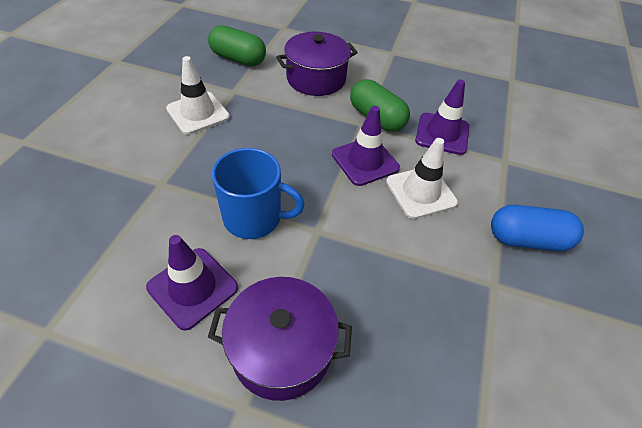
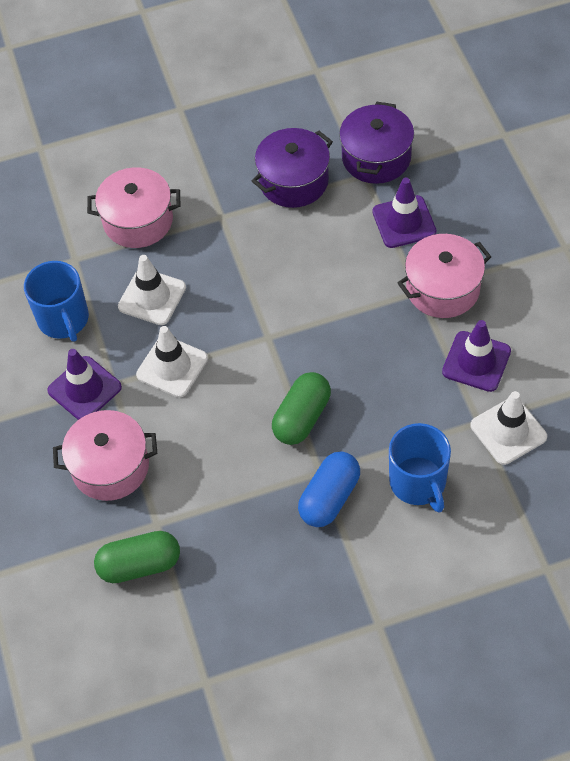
blue mug: [212,148,305,239] = 1 -> [24,261,89,342] [389,423,451,513] = 2
pink pot: none = 0 -> [53,410,157,501] [87,167,180,248] [398,234,491,318] = 3
white traffic cone: [166,56,230,135] [386,138,458,219] = 2 -> [118,255,186,325] [136,326,208,398] [471,391,547,465] = 3

